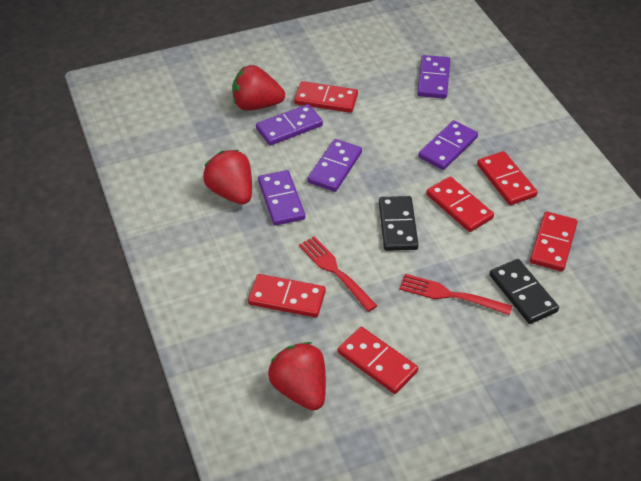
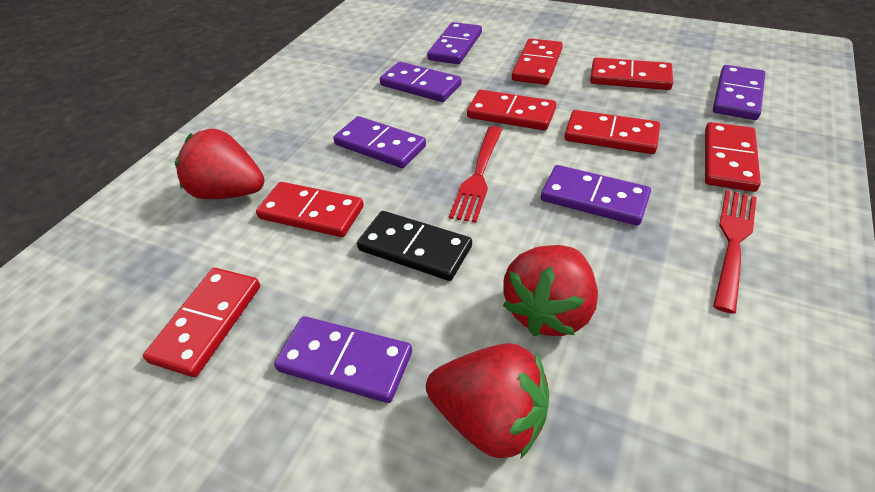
black domino: [379,196,419,251] [490,259,559,324] = 2 -> [357,211,472,281] = 1
purple domino: [256,104,323,146] [258,170,305,226] [308,139,362,192] [417,55,450,99] [418,120,478,170] = 5 -> [274,316,412,403] [333,116,426,168] [380,62,462,102] [427,22,482,64] [541,165,651,226] [713,65,765,120] = 6
red domino: [248,274,326,318] [294,81,358,113] [338,327,418,394] [426,177,494,232] [477,151,538,205] [530,211,578,272] = 6 -> [143,268,260,377] [256,182,364,237] [467,90,556,130] [512,38,563,85] [565,110,660,154] [590,57,673,90] [705,122,761,192] = 7

